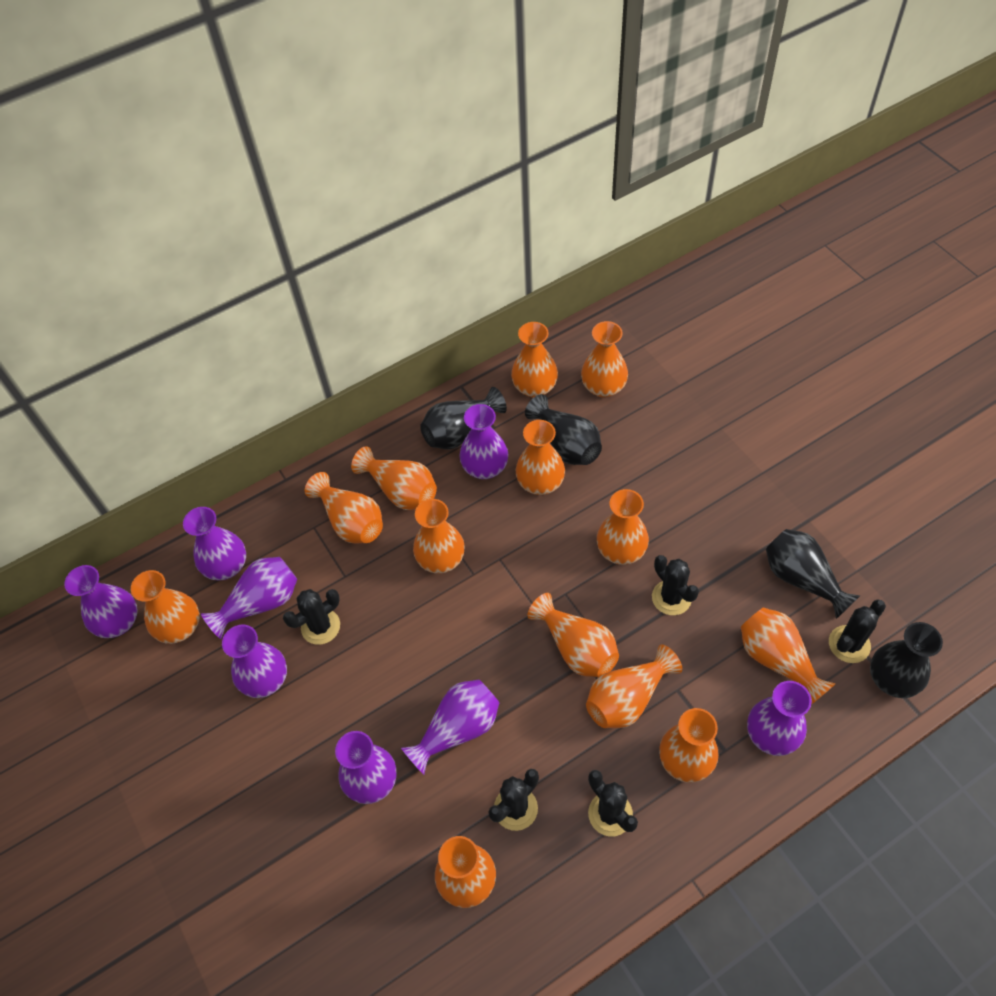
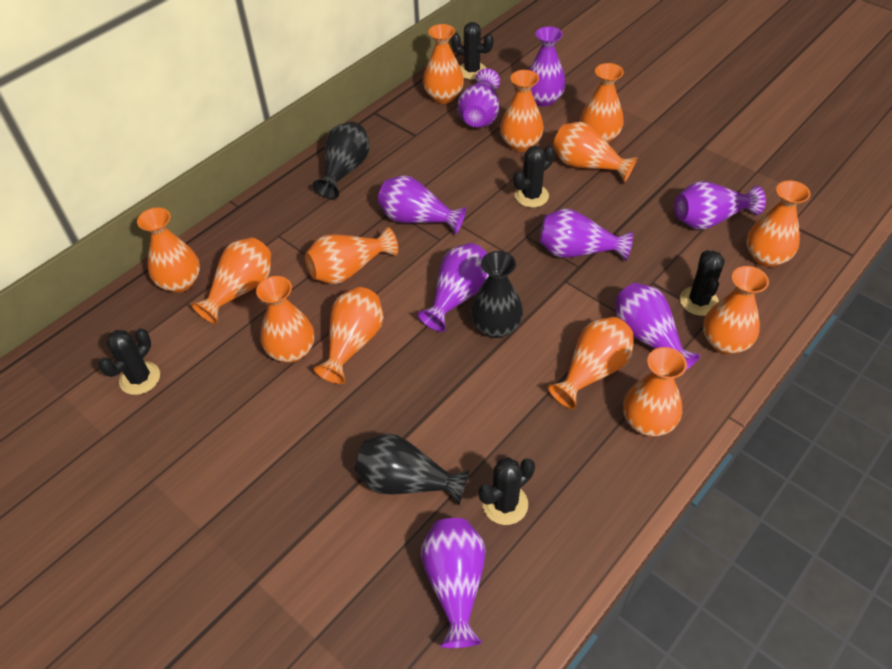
black vase: [420,387,507,449] [525,394,602,465] [766,529,860,619] [870,622,943,698] = 4 -> [313,121,370,199] [355,433,470,505] [470,251,523,338] = 3

